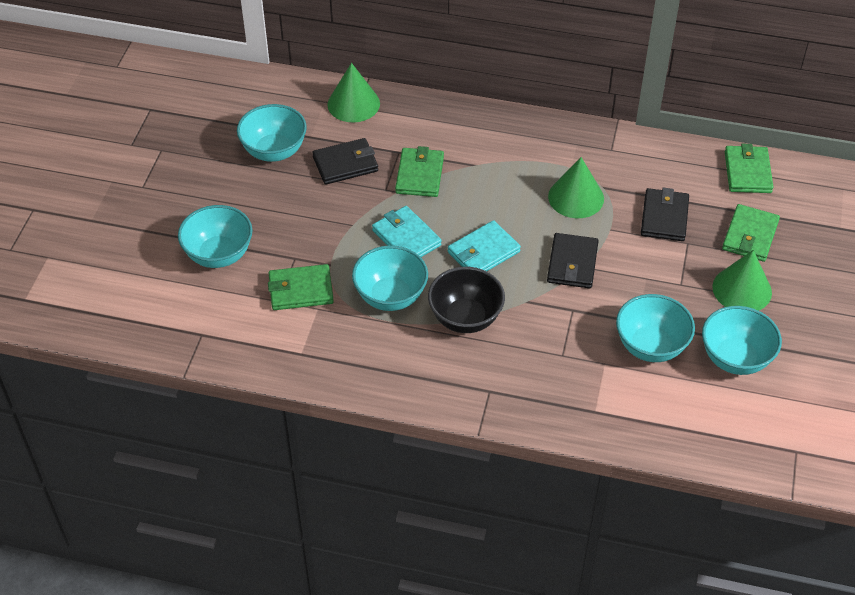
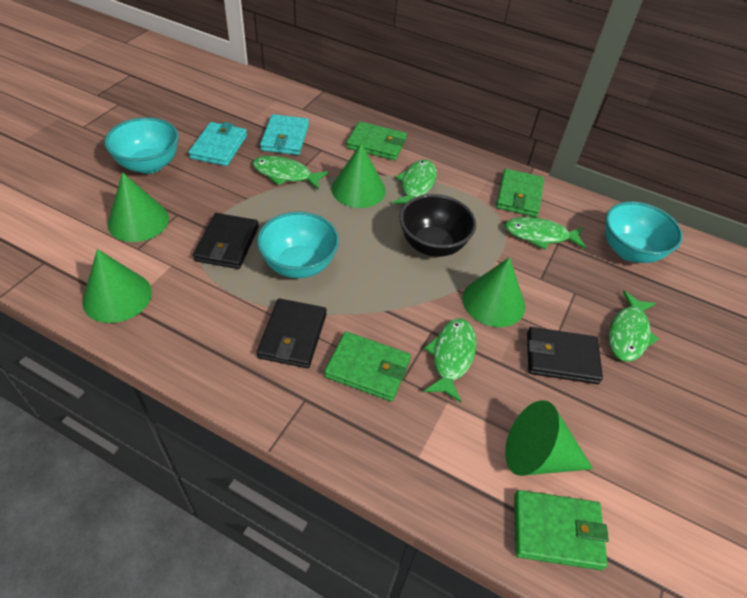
green cone: [327,63,380,123] [548,157,604,218] [712,250,772,311] = 3 -> [82,249,152,323] [107,173,169,242] [331,143,386,208] [463,257,525,327] [505,400,593,476] = 5
green fish: none = 0 -> [252,156,329,189] [392,160,437,204] [424,318,476,403] [505,217,586,249] [609,291,659,362] = 5
turquoise bowl: [178,205,253,268] [237,104,307,162] [352,245,428,311] [616,294,695,362] [702,306,782,375] = 5 -> [104,117,179,174] [257,212,339,278] [605,201,683,263] = 3

